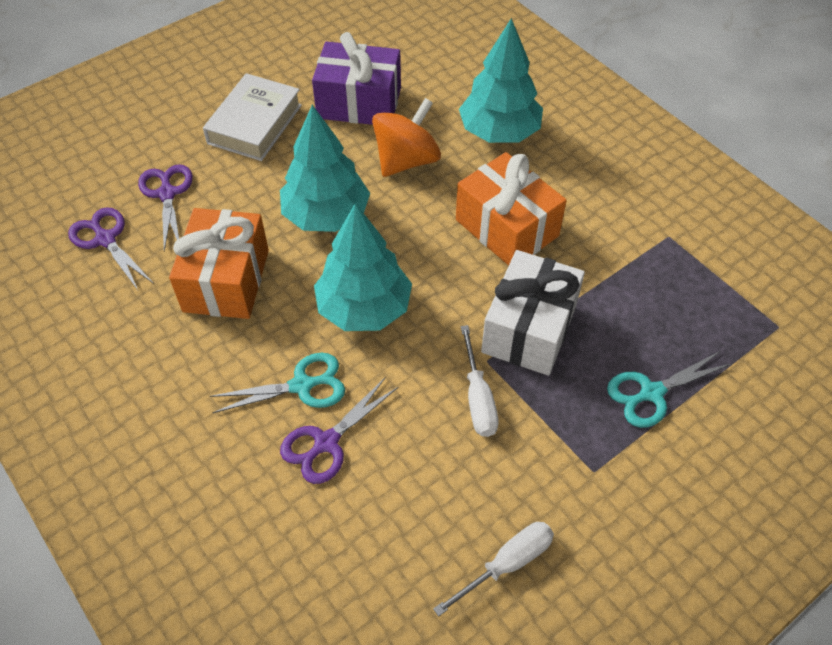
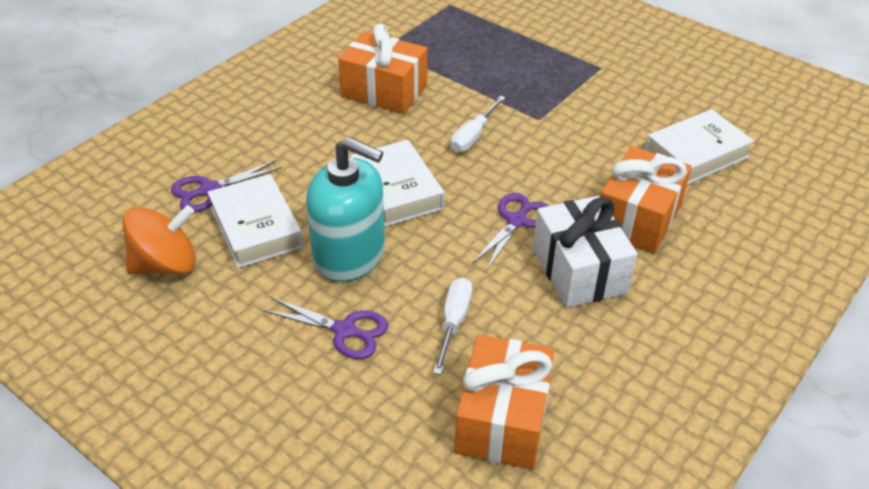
orange gift: [169,208,269,319] [456,152,567,266] = 2 -> [338,24,427,114] [455,334,554,469] [600,146,692,253] = 3
purple gift: [312,32,401,125] = 1 -> none = 0
turquoise scissors: [210,353,345,413] [607,351,731,428] = 2 -> none = 0
turquoise soap dispenser: none = 0 -> [306,137,385,282] = 1
turquoise tree: [280,105,370,232] [314,203,412,331] [459,18,543,143] = 3 -> none = 0
white book: [203,73,302,161] = 1 -> [207,174,303,268] [350,140,444,227] [645,109,754,184] = 3

